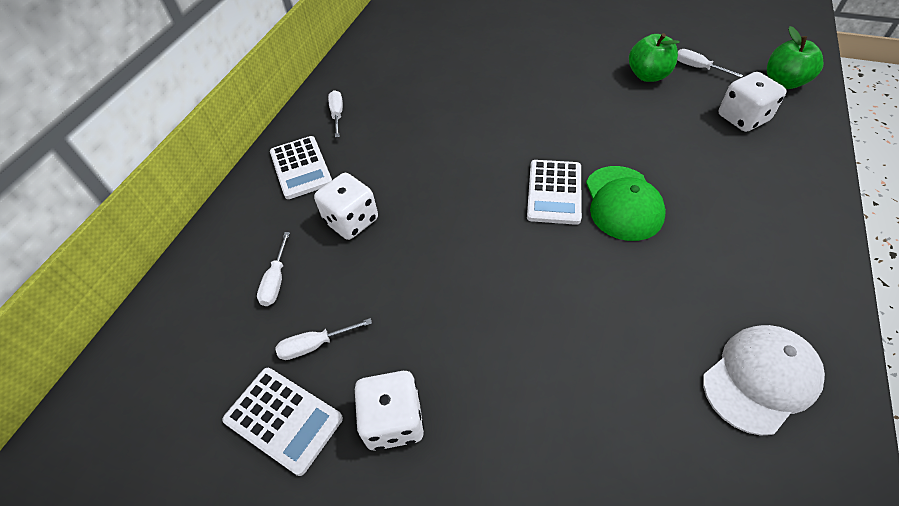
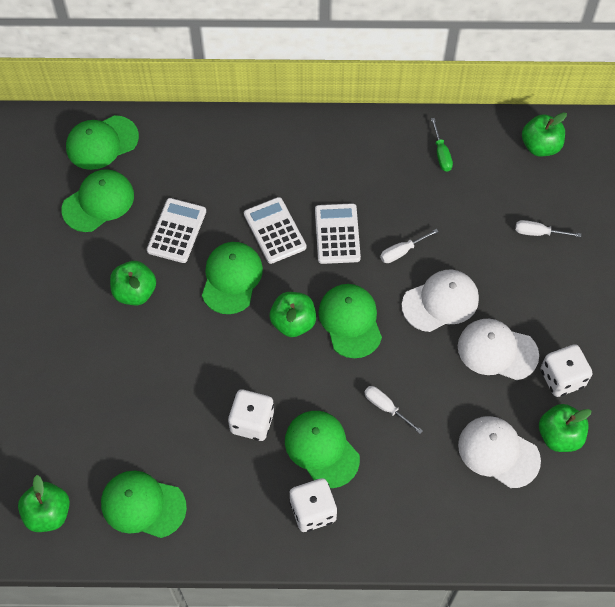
green apple: [629,33,680,82] [767,26,823,89] = 2 -> [18,475,70,532] [110,261,156,305] [270,292,316,337] [522,112,567,156] [539,404,592,452] = 5
green cap: [586,166,666,241] = 1 -> [61,169,134,232] [66,115,139,170] [101,470,187,538] [202,242,263,314] [285,411,360,488] [318,284,382,358] = 6
green screwdriver: none = 0 -> [431,118,453,172] = 1
white cap: [703,325,825,436] = 1 -> [402,269,479,332] [458,319,539,380] [458,416,541,488] = 3
white screwdriver: [257,232,290,306] [276,318,372,360] [328,90,343,138] [677,49,743,78] = 4 -> [364,386,423,434] [380,229,439,263] [515,220,581,237] = 3

